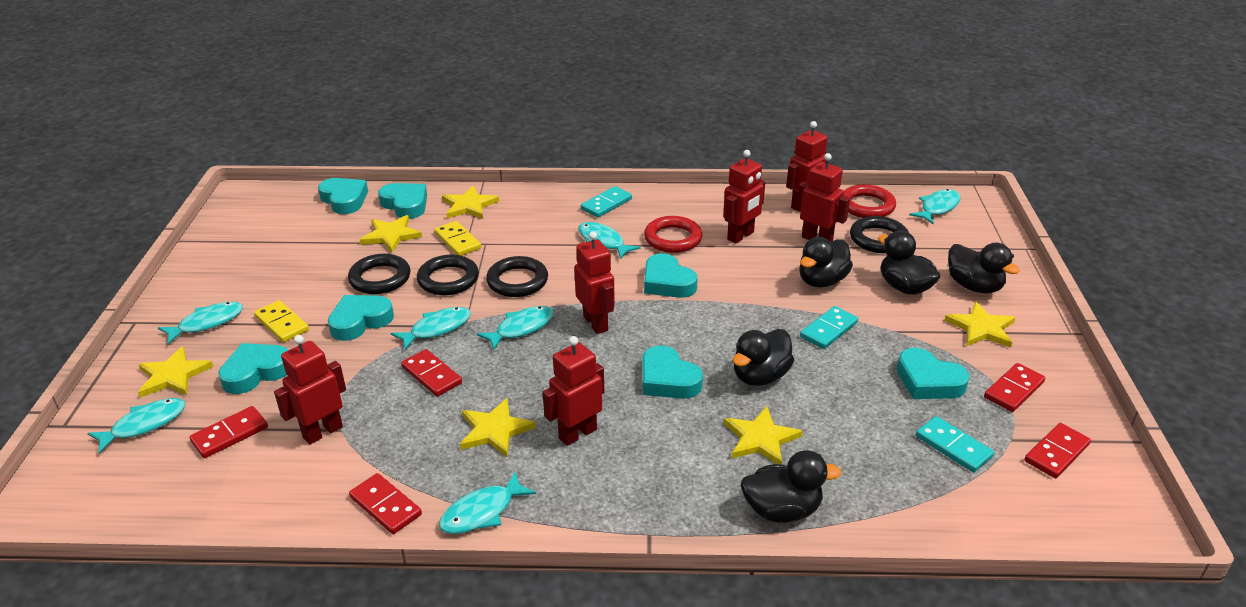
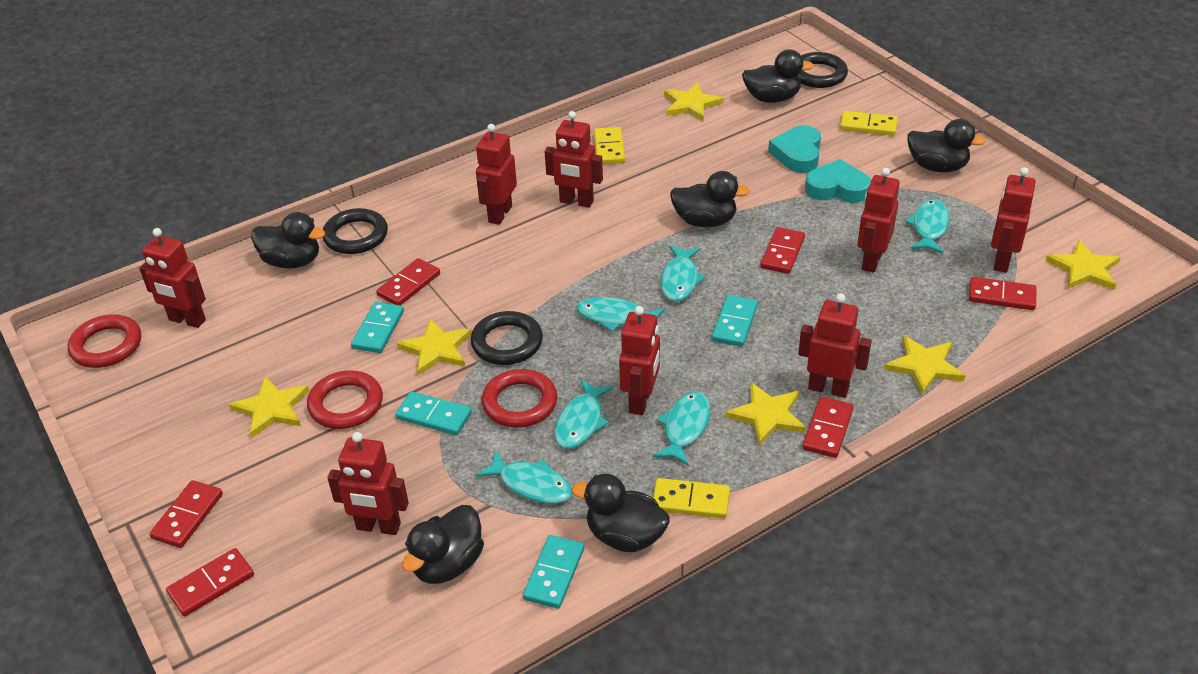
black duck: [733,329,794,386] [741,450,841,523] [799,237,853,287] [878,230,940,295] [948,243,1020,293] = 5 -> [251,212,325,268] [402,505,484,584] [572,474,670,552] [670,171,750,227] [742,49,814,103] [907,119,986,172] = 6
black ring: [348,254,410,294] [417,255,479,295] [486,256,548,297] [850,216,908,253] = 4 -> [322,208,388,254] [471,311,543,365] [798,52,848,88] = 3
red domino: [189,406,268,458] [349,473,422,534] [401,349,462,397] [984,363,1045,412] [1024,423,1091,478] = 5 -> [150,480,223,548] [166,548,254,616] [376,258,440,305] [760,227,805,274] [802,397,853,458] [969,277,1036,310] = 6
red ring: [644,216,702,253] [843,184,896,218] = 2 -> [68,314,141,368] [307,371,383,429] [482,369,557,428] = 3
red robot: [274,335,346,444] [543,336,604,446] [574,231,615,334] [723,150,765,244] [786,121,827,212] [797,153,850,242] = 6 -> [139,228,206,328] [327,432,409,535] [476,124,517,225] [545,111,603,208] [619,306,660,415] [798,293,872,398] [857,168,900,273] [991,167,1036,273] = 8
turquoise domino: [581,186,632,218] [800,306,858,349] [916,416,994,473] = 3 -> [351,302,404,353] [395,391,472,435] [523,535,584,609] [712,295,758,347] = 4
turquoise fish: [87,398,186,454] [158,302,243,344] [391,307,471,350] [439,472,536,534] [477,306,554,350] [578,222,641,259] [909,189,960,224] = 7 -> [476,451,572,504] [554,379,614,449] [577,297,665,332] [653,392,711,466] [660,246,706,302] [905,199,950,254] = 6
turquoise heart: [218,343,288,394] [318,178,368,214] [328,295,394,341] [378,183,427,219] [642,345,703,399] [644,253,698,298] [897,348,970,399] = 7 -> [768,125,821,173] [805,159,871,203] = 2
yellow domino: [254,300,309,342] [434,221,481,256] = 2 -> [594,127,625,164] [653,478,730,518] [840,111,898,136] = 3

